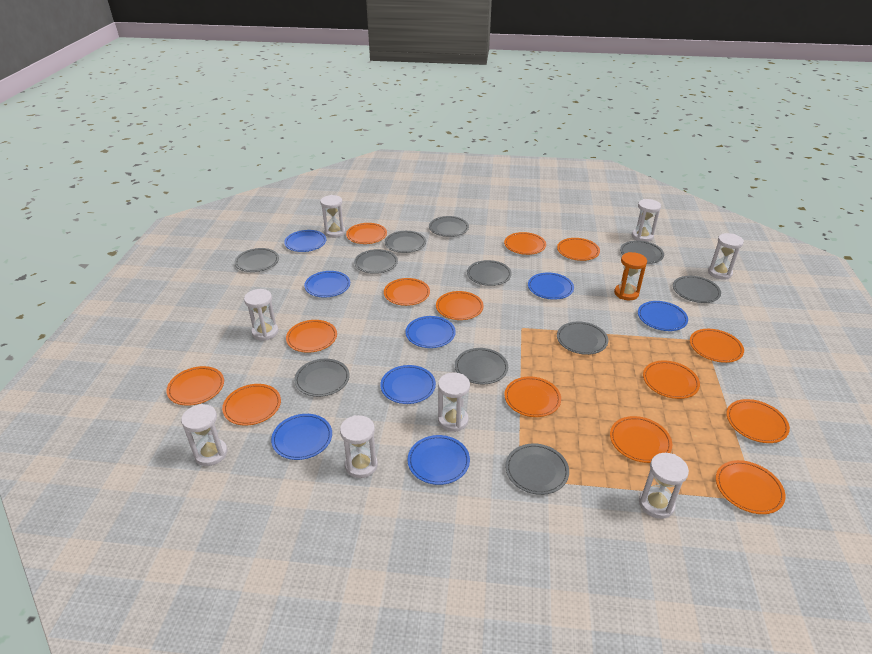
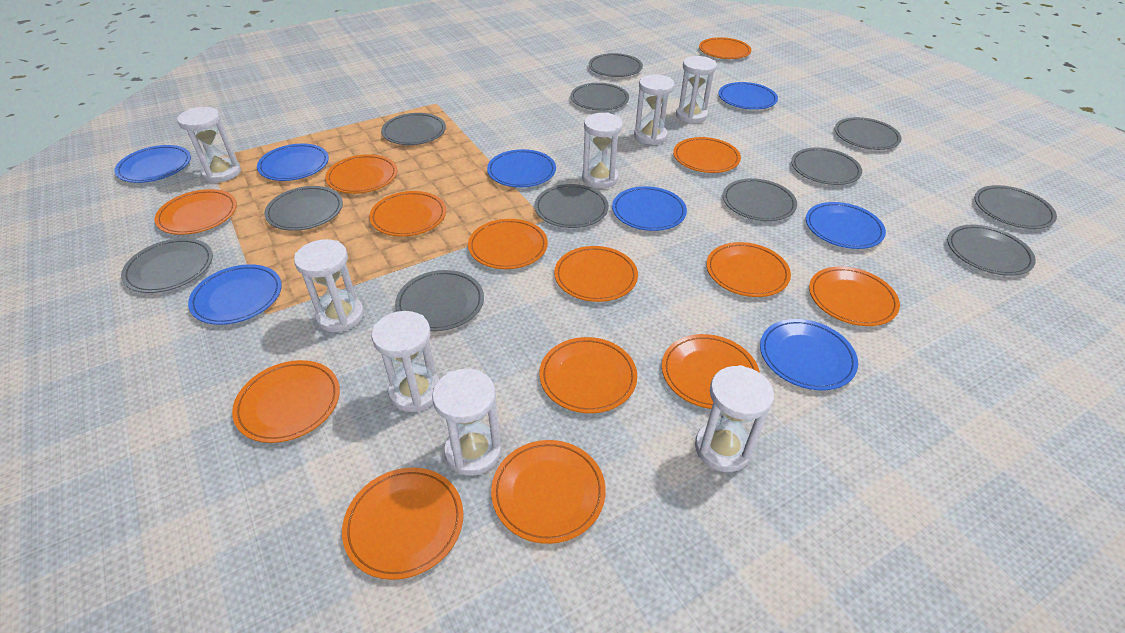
grey plate: [235,248,279,272] [294,359,350,397] [354,249,398,274] [385,231,426,253] [429,216,469,237] [455,348,508,384] [467,260,512,286] [505,443,569,495] [557,321,608,355] [620,240,664,264] [673,276,721,303] = 11 -> [121,238,213,293] [264,186,343,231] [381,113,446,145] [395,270,484,331] [535,184,609,228] [571,83,629,111] [589,53,643,77] [723,178,797,221] [791,148,862,185] [835,117,902,150] [947,224,1036,276] [975,185,1057,229] = 12
orange hourglass: [614,252,647,300] = 1 -> none = 0

